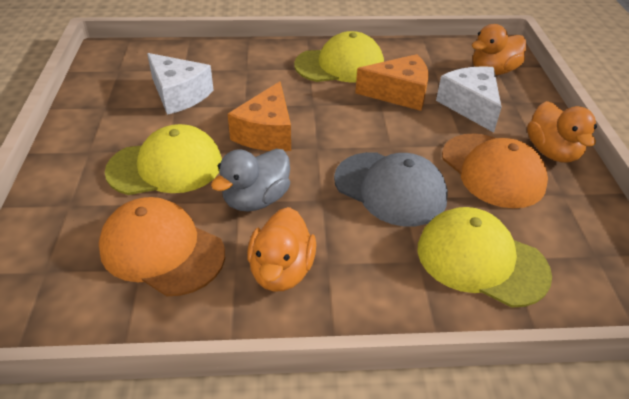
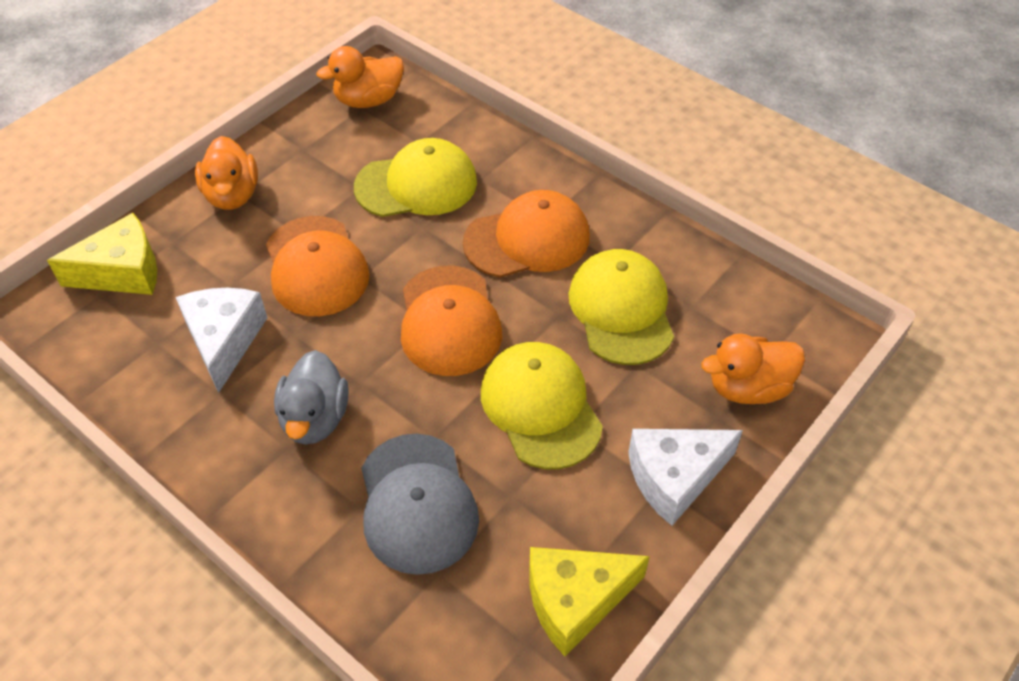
orange cap: [98,197,225,296] [442,133,548,208] = 2 -> [266,216,370,316] [401,266,502,376] [463,190,590,277] = 3
orange cheese: [228,81,291,151] [355,54,429,111] = 2 -> none = 0
yellow cheese: none = 0 -> [47,213,157,295] [529,547,650,656] = 2

